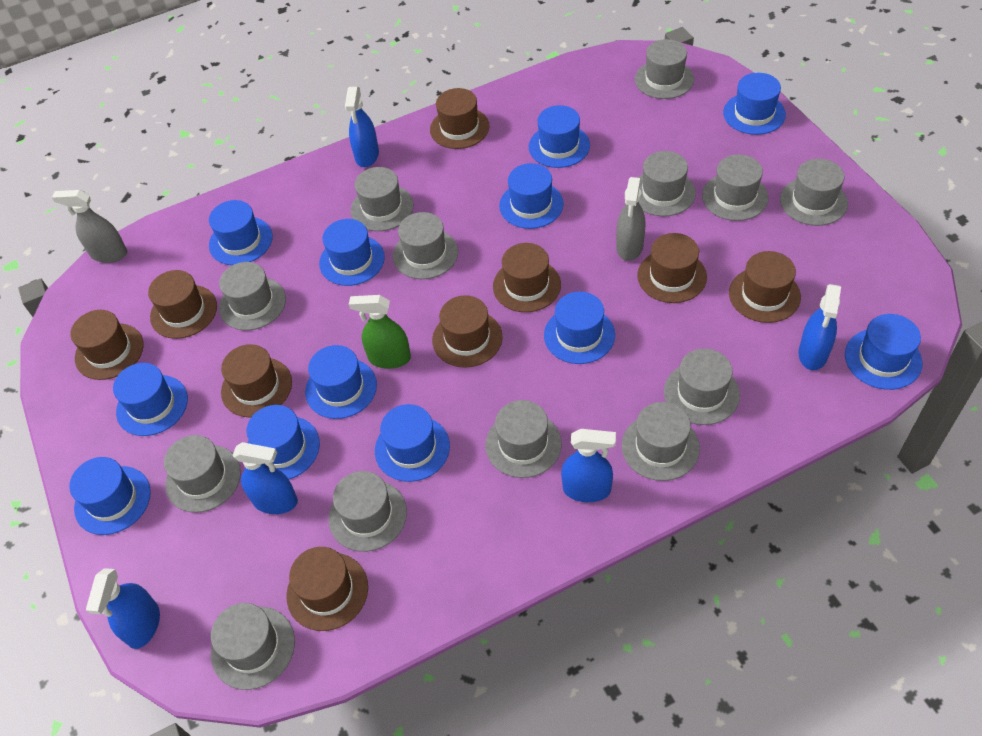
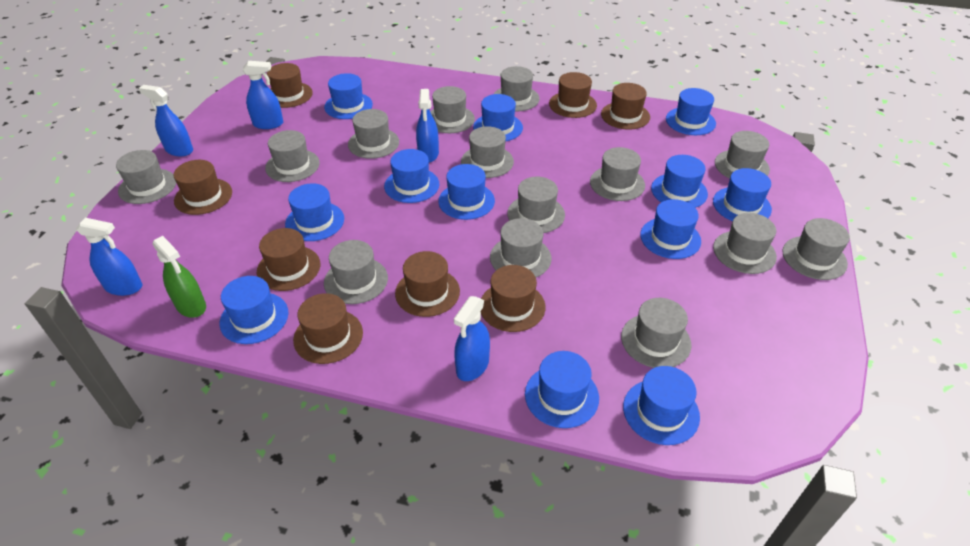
brown hat: [70,310,144,380] [148,270,217,339] [221,344,292,418] [286,547,368,631] [430,88,489,149] [432,295,503,367] [493,243,561,312] [637,233,707,303] [729,251,801,323] = 9 -> [174,160,232,215] [257,228,320,291] [267,63,313,108] [293,293,363,364] [395,251,460,317] [480,265,546,332] [549,72,597,118] [601,83,650,130] = 8
grey hat: [164,435,241,513] [211,603,295,690] [219,262,286,330] [329,471,407,552] [351,167,414,231] [393,212,458,279] [486,400,562,478] [622,402,700,481] [635,39,694,99] [638,151,696,216] [664,349,740,425] [702,154,768,221] [780,159,848,226] = 13 -> [116,150,176,204] [265,130,320,182] [324,240,388,304] [348,109,399,159] [430,86,475,133] [461,126,514,178] [490,218,551,277] [494,66,540,111] [507,177,565,233] [590,147,645,201] [621,298,692,368] [713,213,777,274] [715,131,770,179] [782,218,850,280] = 14
grey spray bottle: [52,190,127,263] [616,177,645,261] = 2 -> none = 0

